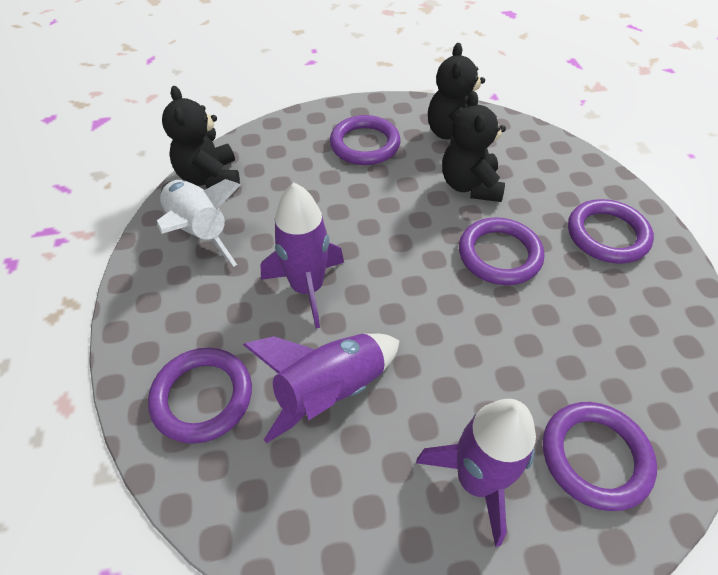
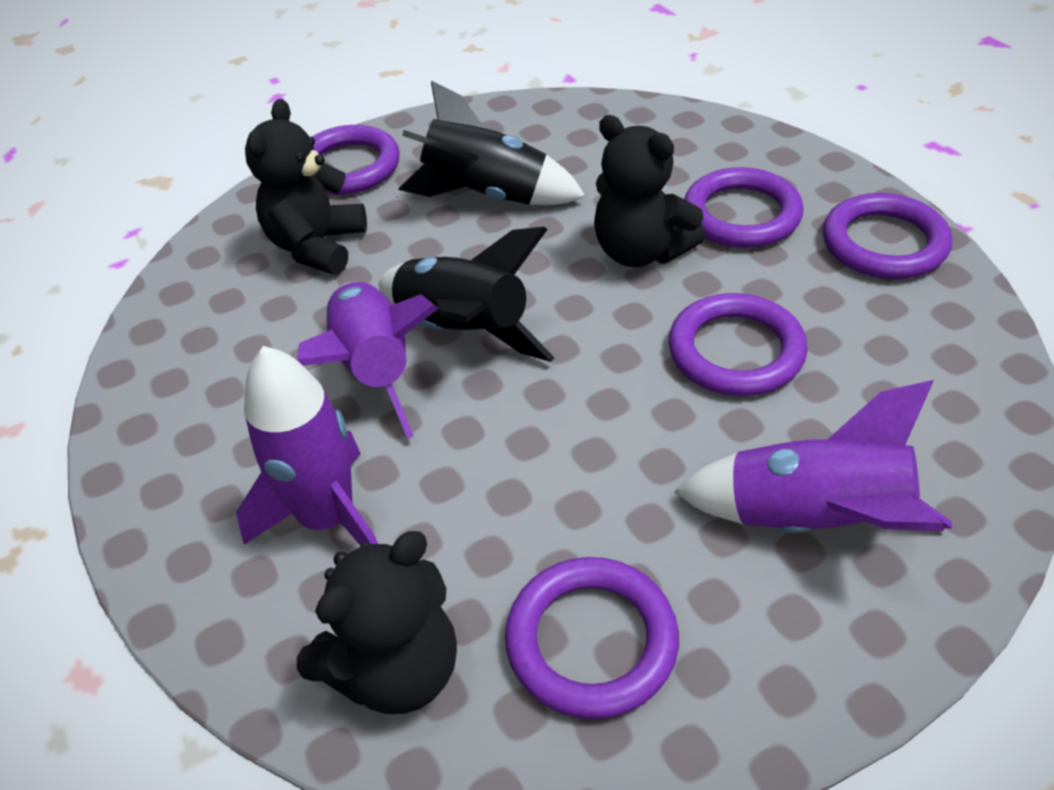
black rocket: none = 0 -> [379,227,555,362] [398,81,586,205] = 2
white rocket: [157,179,241,267] = 1 -> none = 0

